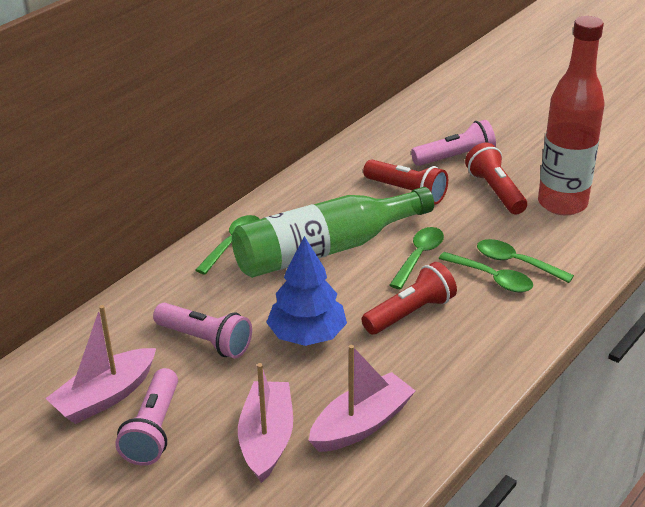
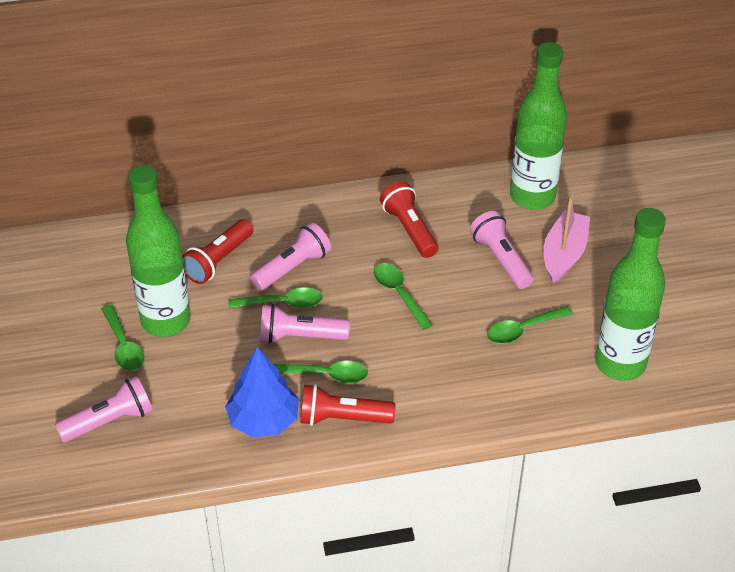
green bottle: [232,187,434,278] = 1 -> [126,165,191,337] [510,42,567,210] [595,208,666,381] = 3
green spoon: [195,215,259,275] [390,227,444,289] [438,252,533,292] [477,239,574,283] = 4 -> [101,304,144,371] [228,287,323,308] [273,361,368,383] [374,263,433,330] [487,306,573,344] = 5
pink boat: [45,305,156,424] [238,363,293,483] [309,345,415,452] = 3 -> [543,198,590,283] = 1
pink flashlight: [115,368,178,465] [153,303,252,359] [411,120,496,166] = 3 -> [55,376,153,442] [250,222,331,291] [260,304,350,343] [470,211,533,289] = 4
red bottle: [538,16,605,216] = 1 -> none = 0

